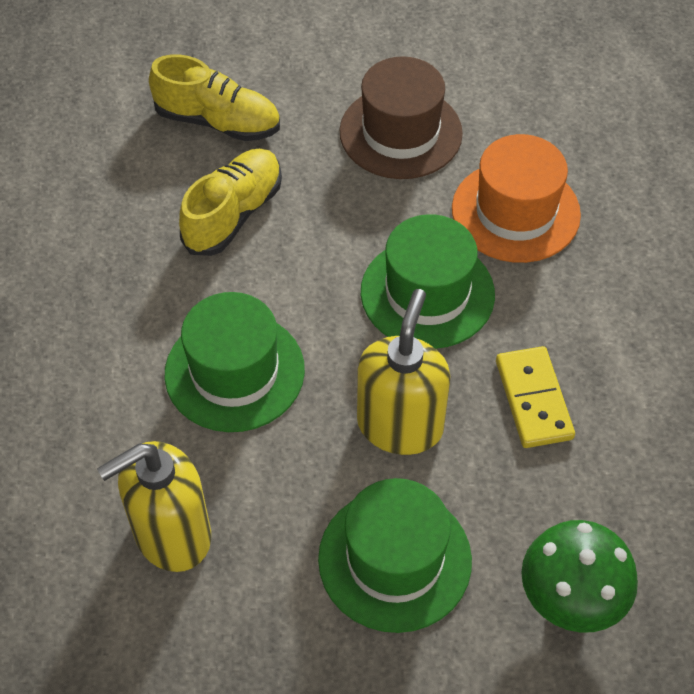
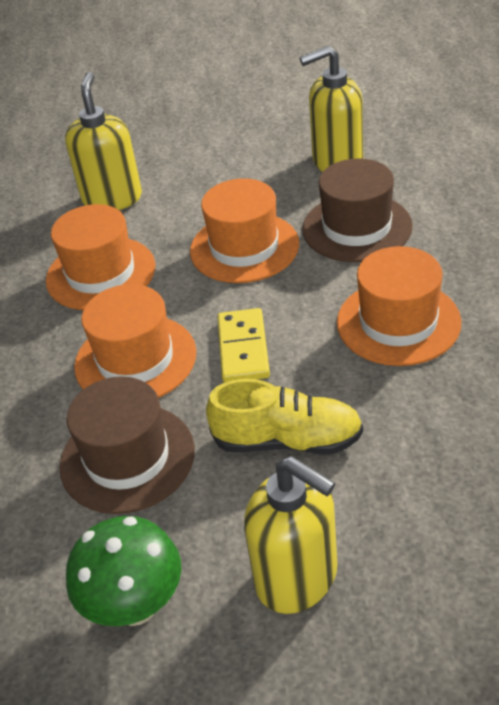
brown hat: [340,56,463,179] = 1 -> [59,376,195,514] [302,158,413,262] = 2
green hat: [165,292,305,432] [318,478,472,633] [361,214,495,349] = 3 -> none = 0
orange hat: [452,134,581,263] = 1 -> [46,204,155,310] [74,284,196,398] [190,178,299,283] [337,246,462,366] = 4
yellow shoe: [149,54,280,141] [179,149,282,256] = 2 -> [206,379,363,454] = 1
yellow soap dispenser: [97,441,211,572] [357,289,451,455] = 2 -> [65,72,142,210] [244,456,338,614] [300,46,363,172] = 3

